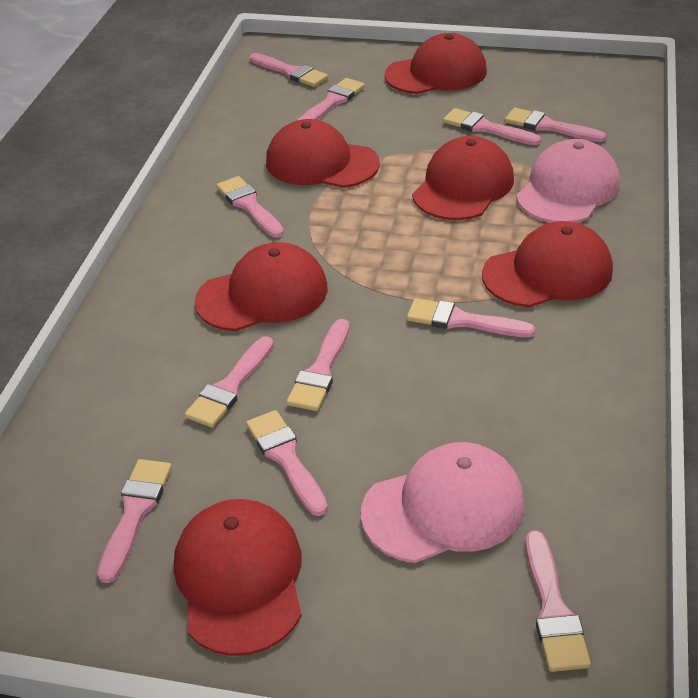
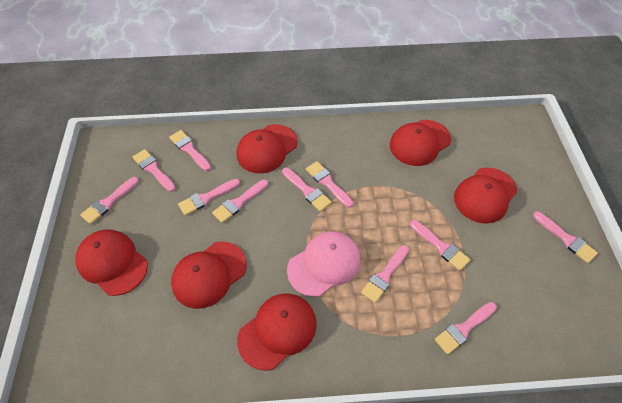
pink cap: [361,442,524,563] [516,139,620,223] = 2 -> [287,231,360,297] = 1

